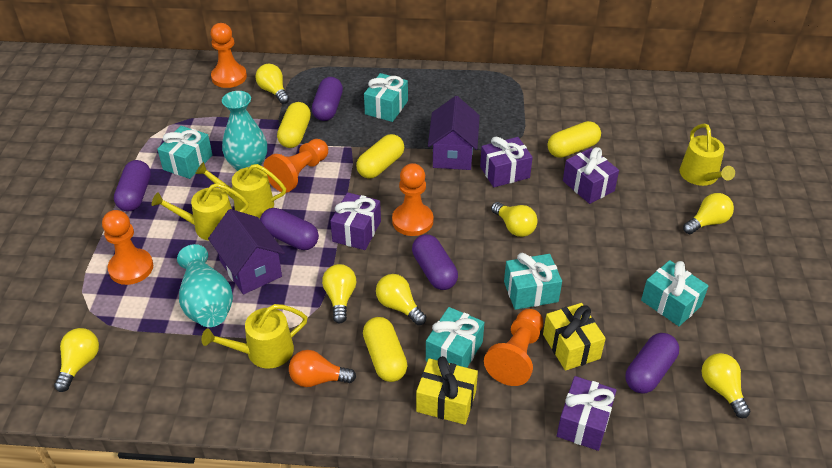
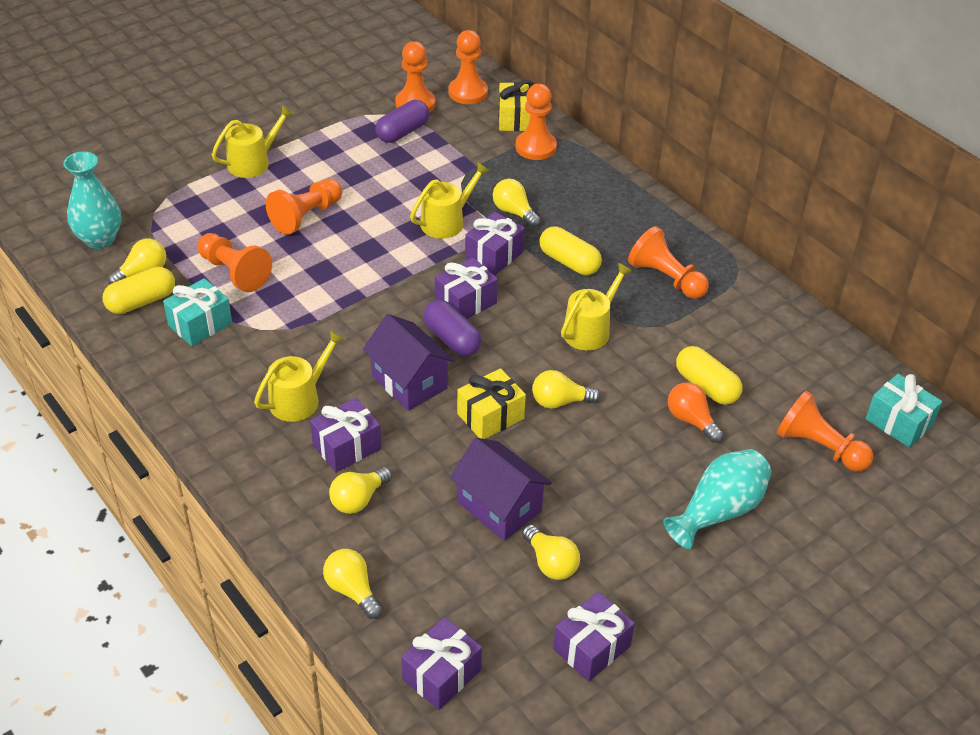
orange pawn: [102,210,153,285] [210,23,247,88] [263,139,328,193] [392,163,433,236] [484,309,543,386] = 5 -> [197,233,272,292] [266,179,342,235] [395,41,435,113] [448,30,488,104] [516,84,557,160] [628,226,709,299] [777,391,873,471] = 7
purple capsule: [114,160,151,211] [260,208,319,250] [312,77,343,121] [412,234,458,290] [625,333,679,393] = 5 -> [376,100,429,143] [423,300,482,357] = 2
purple gift: [330,192,381,250] [480,137,533,187] [557,376,617,451] [563,147,619,204] = 4 -> [310,398,381,472] [401,617,482,710] [435,258,498,319] [465,212,525,275] [553,592,635,681] = 5
turquoise gift: [157,126,212,179] [364,73,408,122] [426,307,484,368] [504,253,562,310] [641,260,709,326] = 5 -> [163,278,232,346] [866,374,943,447] = 2
yellow capsule: [277,102,311,148] [356,134,404,179] [363,317,408,382] [547,121,601,158] = 4 -> [102,267,175,314] [539,226,602,275] [676,346,743,405] = 3
yellow light bulb: [54,328,99,392] [255,64,289,104] [322,264,356,323] [376,274,426,325] [491,202,538,237] [683,193,734,234] [701,353,751,418] = 7 -> [108,239,166,284] [323,549,382,619] [329,467,392,514] [493,179,541,227] [522,525,580,580] [532,370,600,409] = 6

